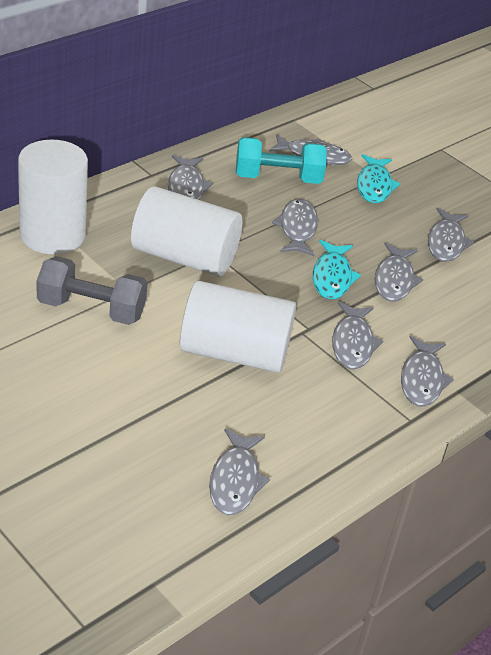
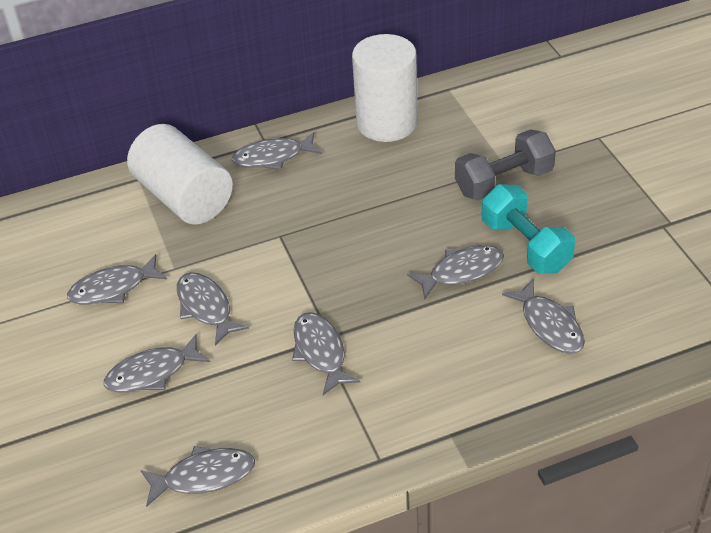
turquoise fish: [313,240,361,299] [357,154,400,203] = 2 -> none = 0
white cylinder: [18,140,88,254] [131,186,242,277] [180,281,296,373] = 3 -> [127,124,233,225] [352,34,418,142] = 2

